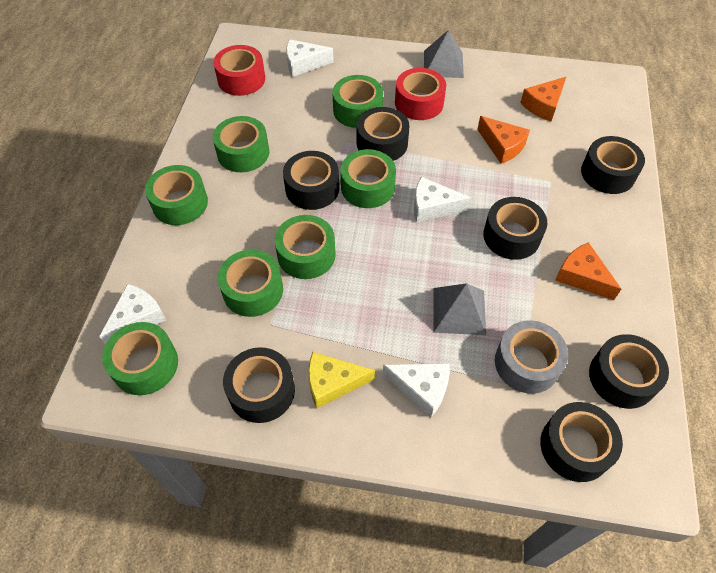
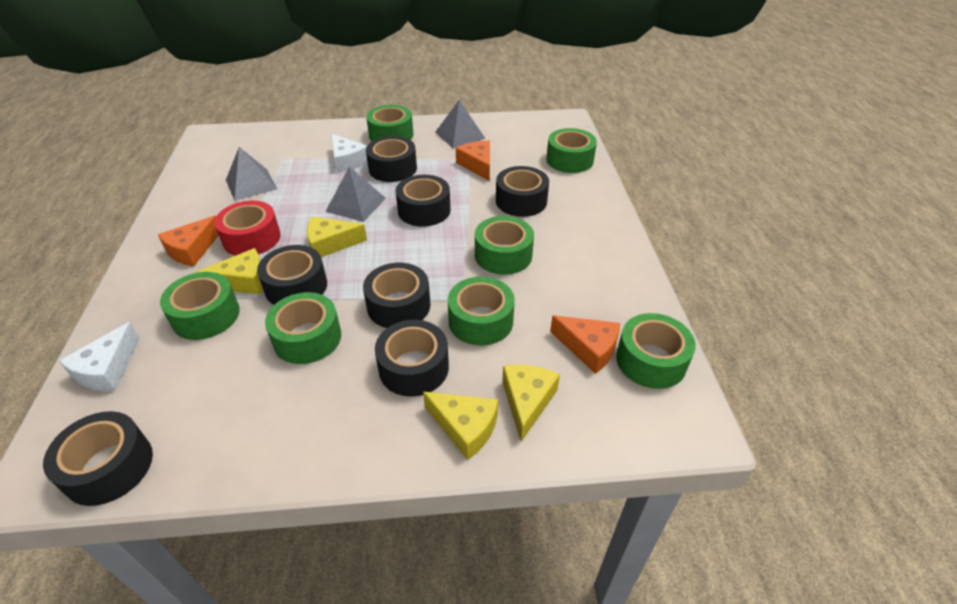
grey pyramid: [424,30,464,78] [433,283,486,335] = 2 -> [226,147,277,201] [325,167,386,222] [435,100,485,148] = 3
grey tape: [495,321,568,394] = 1 -> none = 0
red tape: [213,45,265,96] [395,68,446,120] = 2 -> [214,201,281,256] = 1
white cheese: [99,284,166,344] [286,39,334,77] [382,363,450,417] [414,177,471,222] = 4 -> [59,322,140,391] [331,134,367,173] = 2
yellow cheese: [308,352,375,408] = 1 -> [196,248,263,294] [307,217,367,257] [423,392,498,460] [502,365,560,442] = 4

